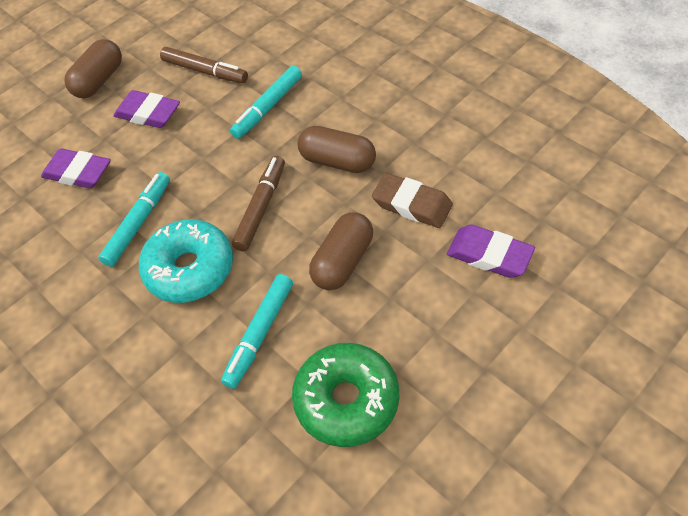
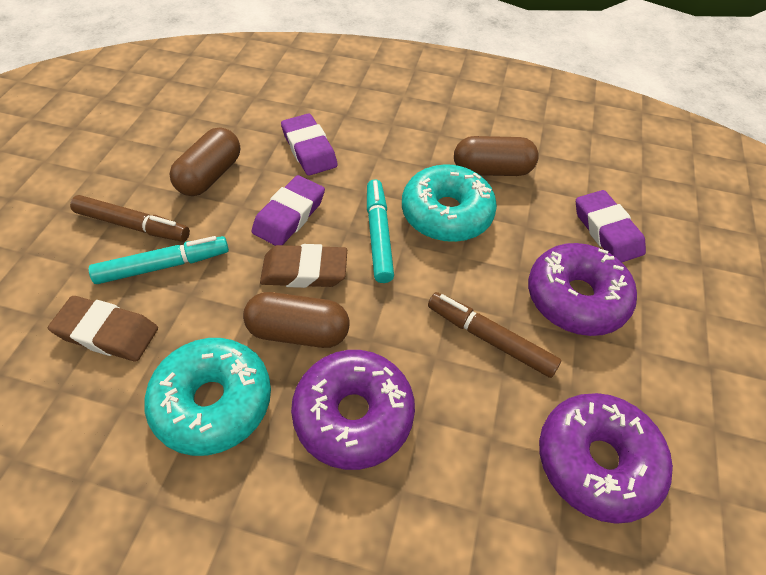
brown eraser: [372,173,453,228] = 1 -> [48,296,158,361] [260,244,347,288] = 2
green donut: [292,343,399,447] = 1 -> none = 0
purple donut: none = 0 -> [291,350,415,470] [528,243,637,336] [539,393,673,524] = 3
turquoise donut: [139,219,233,303] = 1 -> [144,338,271,456] [402,164,497,242] = 2
turquoise marker: [98,172,170,267] [221,274,293,389] [230,66,302,139] = 3 -> [89,236,229,284] [367,179,394,283] = 2

